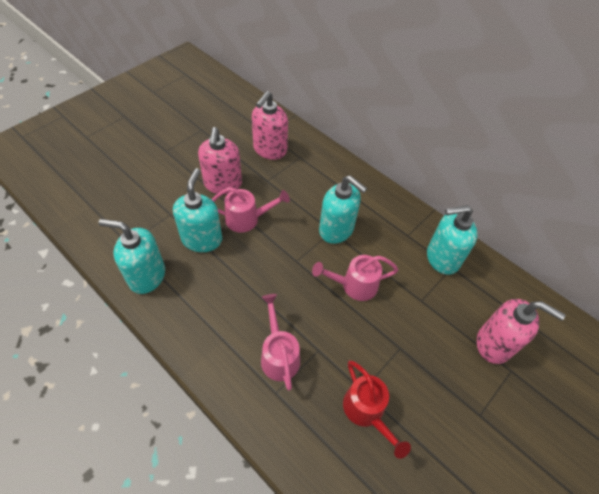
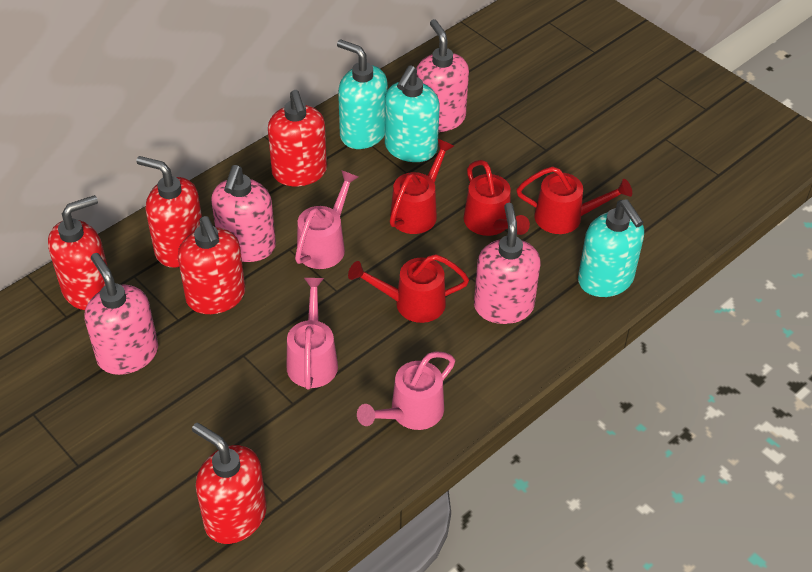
pink soap dispenser: [198,127,242,194] [252,91,288,160] [477,299,565,364] = 3 -> [85,253,158,375] [211,165,276,262] [416,19,469,132] [474,203,540,324] = 4
red soap dispenser: none = 0 -> [48,195,107,310] [136,156,202,267] [178,216,245,314] [192,423,267,544] [268,90,327,186] = 5
red watering can: [343,360,411,459] = 1 -> [348,254,469,323] [390,139,454,234] [464,160,530,236] [516,166,632,234] = 4
turquoise soap dispenser: [98,219,165,294] [173,168,222,252] [319,175,367,244] [427,205,478,275] = 4 -> [337,39,388,149] [385,65,440,162] [578,199,644,297] = 3

